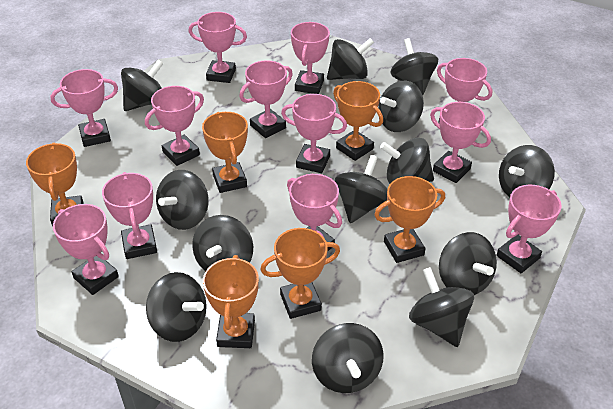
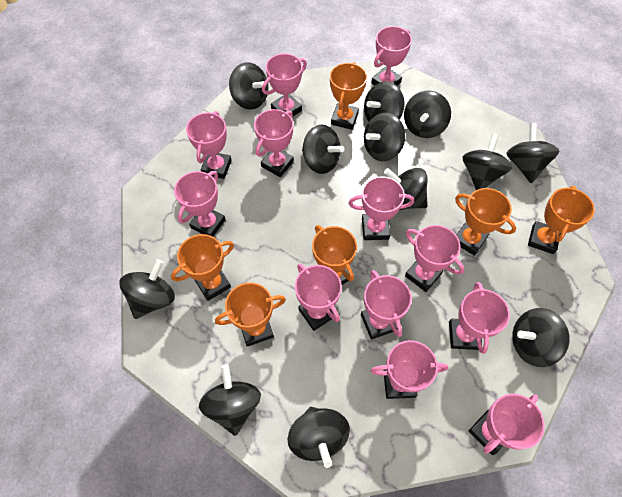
black spinning top: [121,59,164,111] [146,272,207,342] [156,170,209,230] [192,215,253,271] [312,323,384,393] [327,38,374,80] [335,155,388,223] [378,81,424,132] [380,138,434,184] [390,38,438,96] [409,267,474,347] [439,232,497,295] [499,145,555,197] = 13 -> [120,260,175,319] [199,364,261,436] [229,62,269,110] [287,407,350,468] [302,124,344,174] [364,81,405,121] [364,112,405,161] [384,168,428,210] [404,91,451,138] [463,133,512,190] [506,123,559,183] [512,308,570,367] = 12

